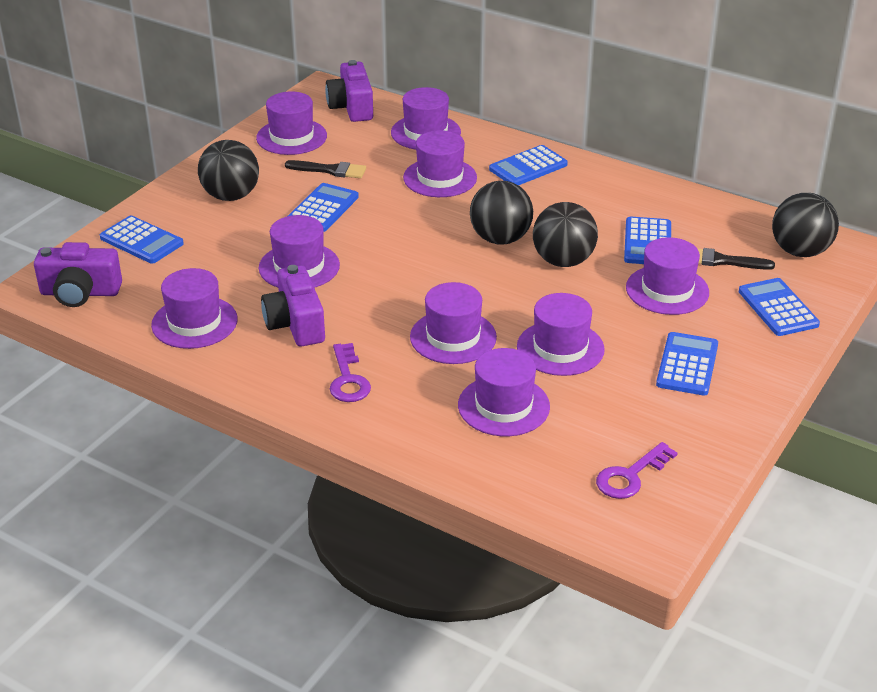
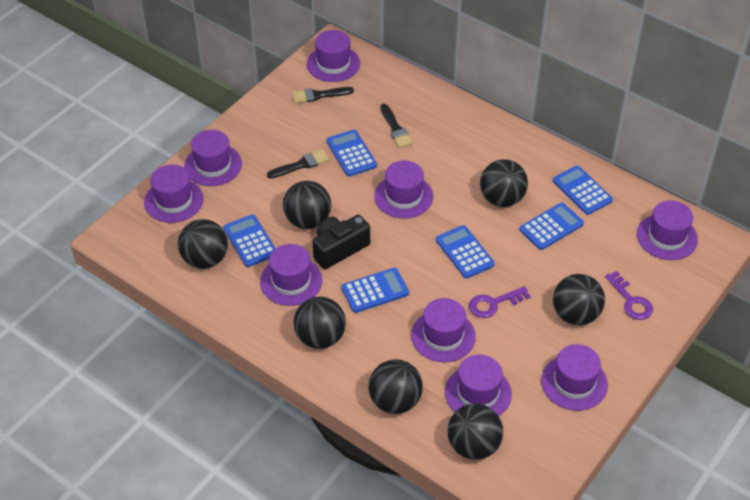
black ball: [198,140,259,201] [470,181,533,245] [533,202,598,267] [772,193,839,257] = 4 -> [178,219,228,269] [283,181,331,229] [294,297,346,349] [369,359,423,414] [448,403,503,460] [480,159,528,207] [553,274,605,325] = 7
black brush: [285,160,366,178] [697,248,775,270] = 2 -> [267,150,329,178] [292,87,354,103] [380,104,413,148] = 3
black camera: none = 0 -> [313,215,370,269] = 1
purple camera: [34,242,122,307] [261,265,325,347] [325,60,373,122] = 3 -> none = 0

